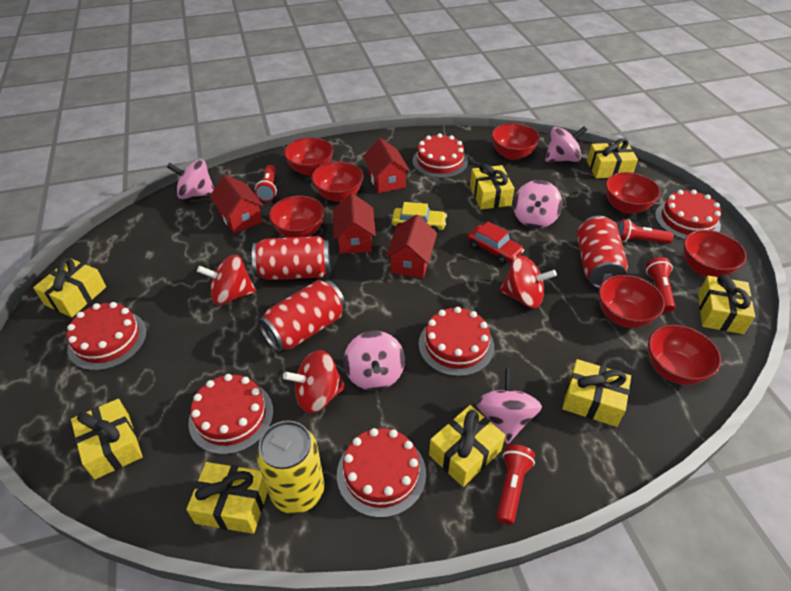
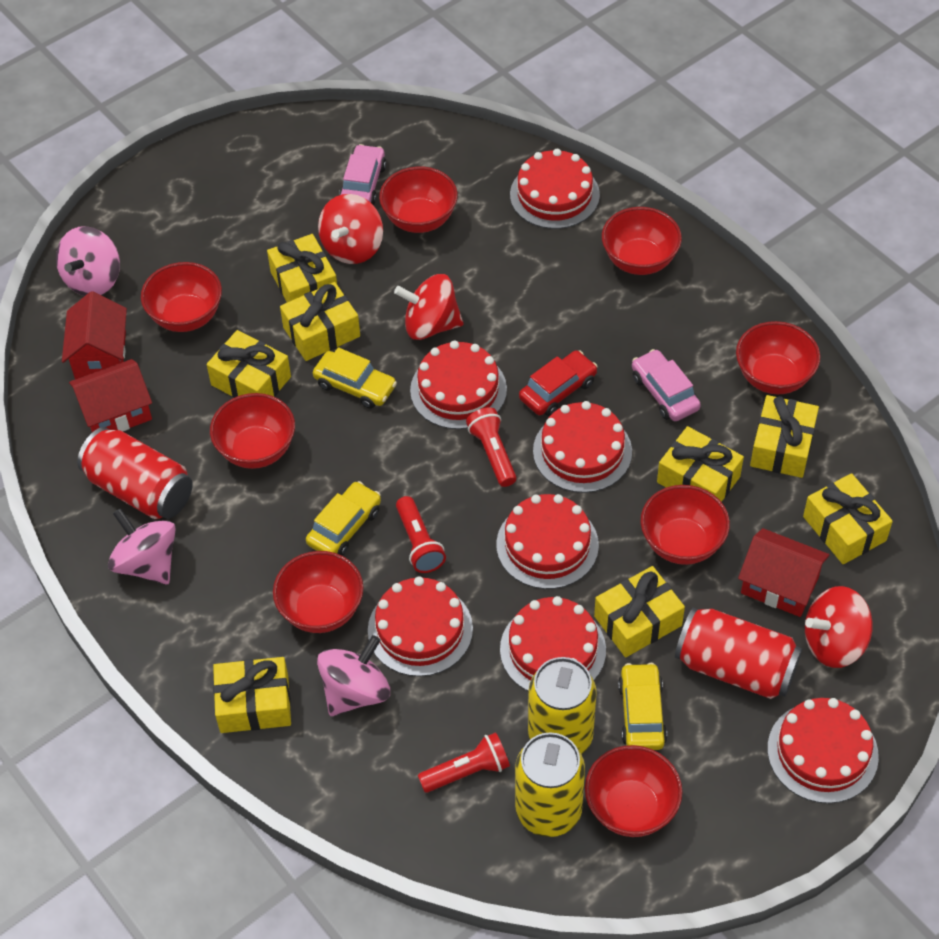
pink car: none = 0 -> [339,144,386,205] [632,349,701,421] = 2
pink spinning top: [167,159,214,199] [344,331,405,391] [476,368,542,444] [513,180,563,229] [545,126,587,162] = 5 -> [56,226,120,296] [108,508,176,584] [317,635,390,716] = 3
red cake: [67,302,147,371] [188,374,273,454] [337,428,426,518] [412,133,468,178] [419,307,494,376] [655,190,721,239] = 6 -> [368,576,473,677] [410,341,507,429] [496,494,599,589] [500,596,606,691] [510,149,600,229] [533,401,632,493] [767,698,879,803] = 7
red can: [252,236,331,280] [258,280,346,352] [577,216,628,289] = 3 -> [77,427,193,519] [675,607,802,699] = 2
red flashlight: [255,165,277,202] [497,444,535,525] [617,219,674,244] [646,257,675,312] = 4 -> [396,496,446,573] [418,732,510,793] [466,407,517,487] = 3
red house: [210,175,264,233] [333,193,376,254] [363,138,410,193] [386,214,437,278] = 4 -> [62,291,127,379] [69,359,152,432] [738,528,829,617] = 3
yellow can: [257,421,324,514] = 1 -> [515,732,585,837] [528,657,597,754] = 2
yellow car: [392,202,447,233] = 1 -> [306,481,381,556] [313,347,397,409] [618,663,667,750] = 3

